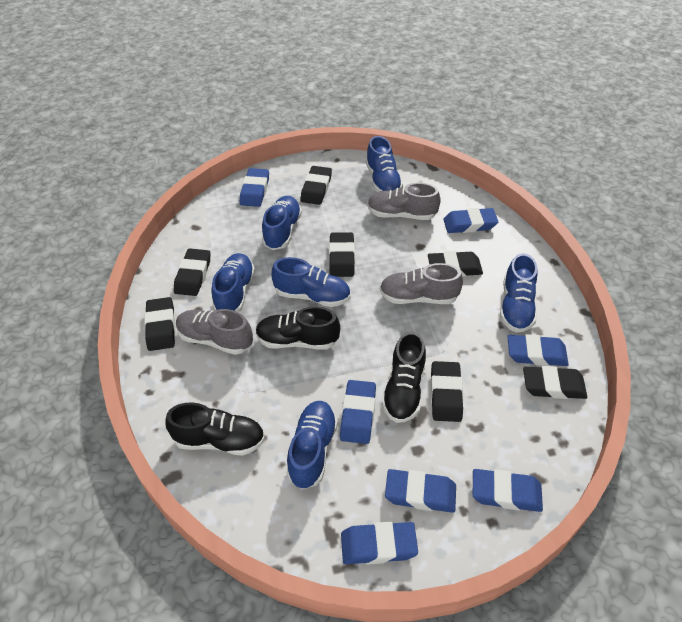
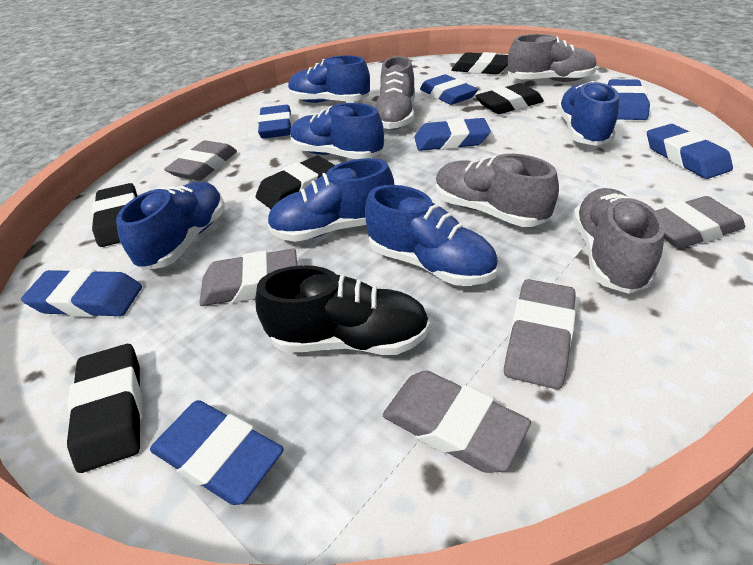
black eraser: [144,297,175,351] [174,248,210,296] [301,166,332,205] [329,232,355,277] [428,251,483,277] [431,361,463,422] [523,366,587,399] = 7 -> [67,344,142,473] [92,183,137,247] [256,156,335,209] [451,52,508,74] [475,83,544,114] = 5
black shoe: [166,402,265,456] [256,306,340,350] [382,331,426,423] = 3 -> [255,265,430,355] = 1
grey eraser: none = 0 -> [164,140,237,181] [199,249,297,306] [383,371,531,473] [504,279,576,389] [656,196,745,249] = 5
grey shoe: [176,309,253,355] [367,183,441,220] [380,263,463,304] = 3 -> [375,56,415,130] [435,154,559,227] [508,34,597,82] [573,188,665,294] = 4

